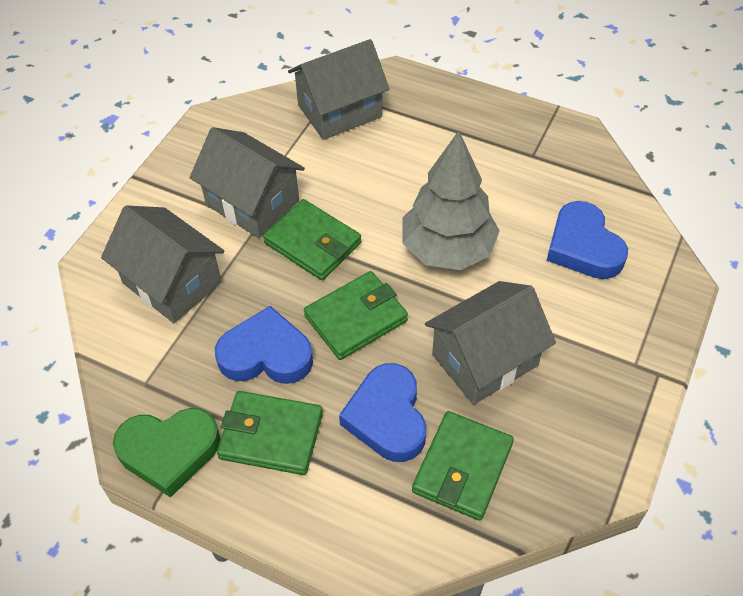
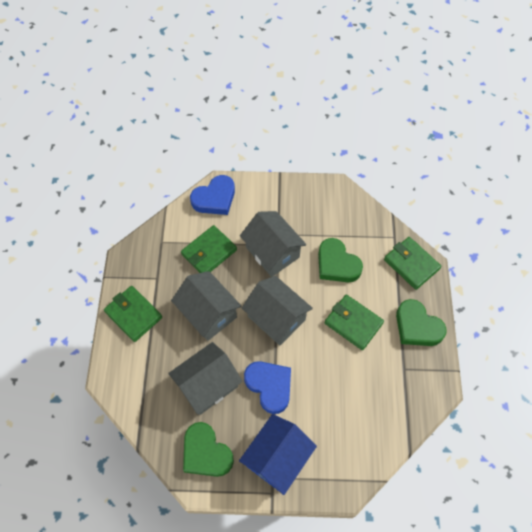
blue heart: [215,306,313,384] [339,363,426,462] [547,201,628,279] = 3 -> [190,175,235,215] [244,361,291,414] = 2
blue house: none = 0 -> [239,414,317,495] = 1
green heart: [113,408,220,498] = 1 -> [183,422,234,477] [318,238,363,282] [396,299,447,346] = 3
grey tree: [402,131,500,270] = 1 -> none = 0

